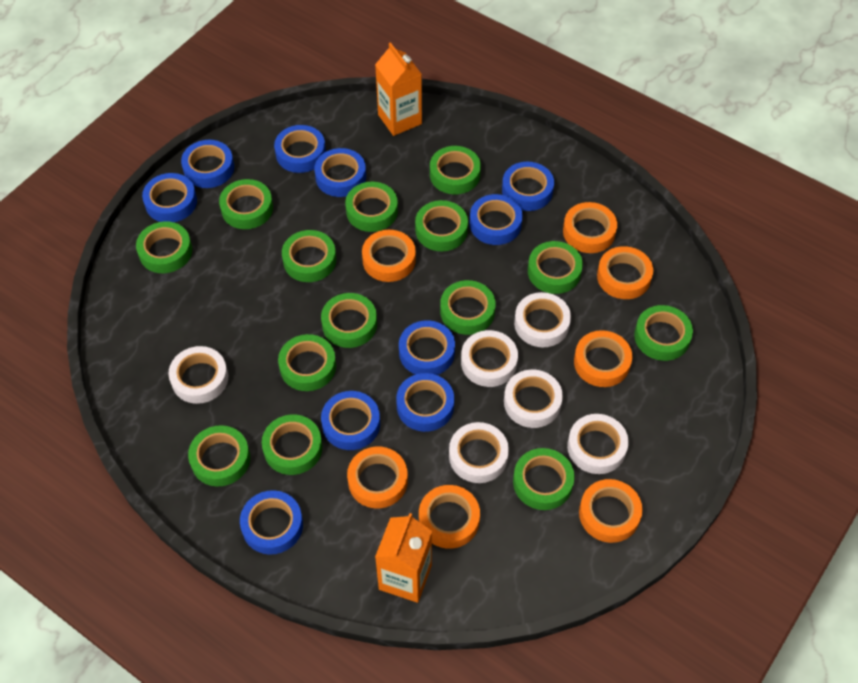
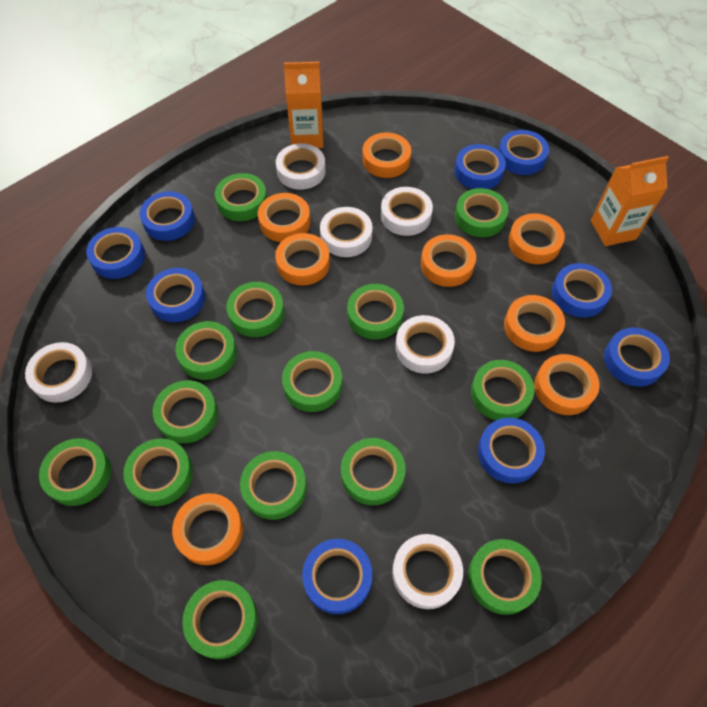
blue tape: [142,173,197,222] [181,140,234,188] [240,490,303,555] [274,125,326,173] [314,148,366,197] [321,391,380,450] [396,373,454,432] [399,320,455,375] [470,194,523,245] [502,162,554,211] = 10 -> [86,227,145,279] [140,191,195,241] [146,268,205,322] [302,539,372,614] [454,144,506,189] [478,418,545,484] [498,130,549,175] [552,263,612,318] [604,328,670,387] = 9
orange tape: [347,447,408,508] [362,230,416,282] [419,485,480,549] [563,202,617,253] [574,330,632,387] [579,479,643,543] [597,246,653,299] = 7 -> [172,493,243,565] [258,193,310,242] [275,233,330,286] [362,132,411,178] [421,234,476,287] [504,295,565,352] [508,213,565,264] [534,354,600,415] = 8

